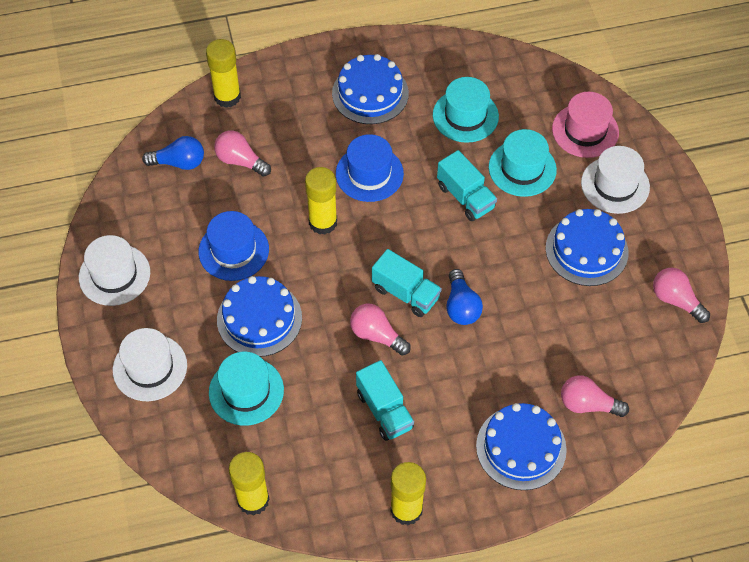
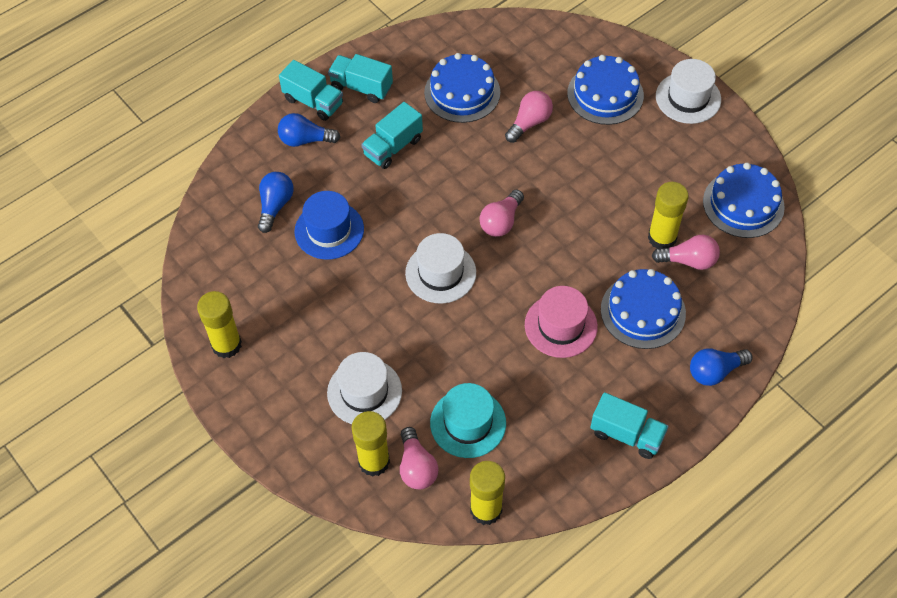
blue hat: [198,211,269,281] [336,134,404,202] = 2 -> [295,191,364,260] = 1
blue light bulb: [142,136,204,170] [446,269,483,325] = 2 -> [258,172,294,233] [278,113,340,147] [690,349,753,386] = 3
turquoise hat: [209,352,284,426] [433,77,499,143] [488,129,557,197] = 3 -> [430,383,506,458] = 1
turquoise truck: [356,360,414,441] [372,249,442,317] [437,150,497,221] = 3 -> [279,60,343,121] [328,54,393,103] [361,102,423,169] [590,392,669,459] = 4

